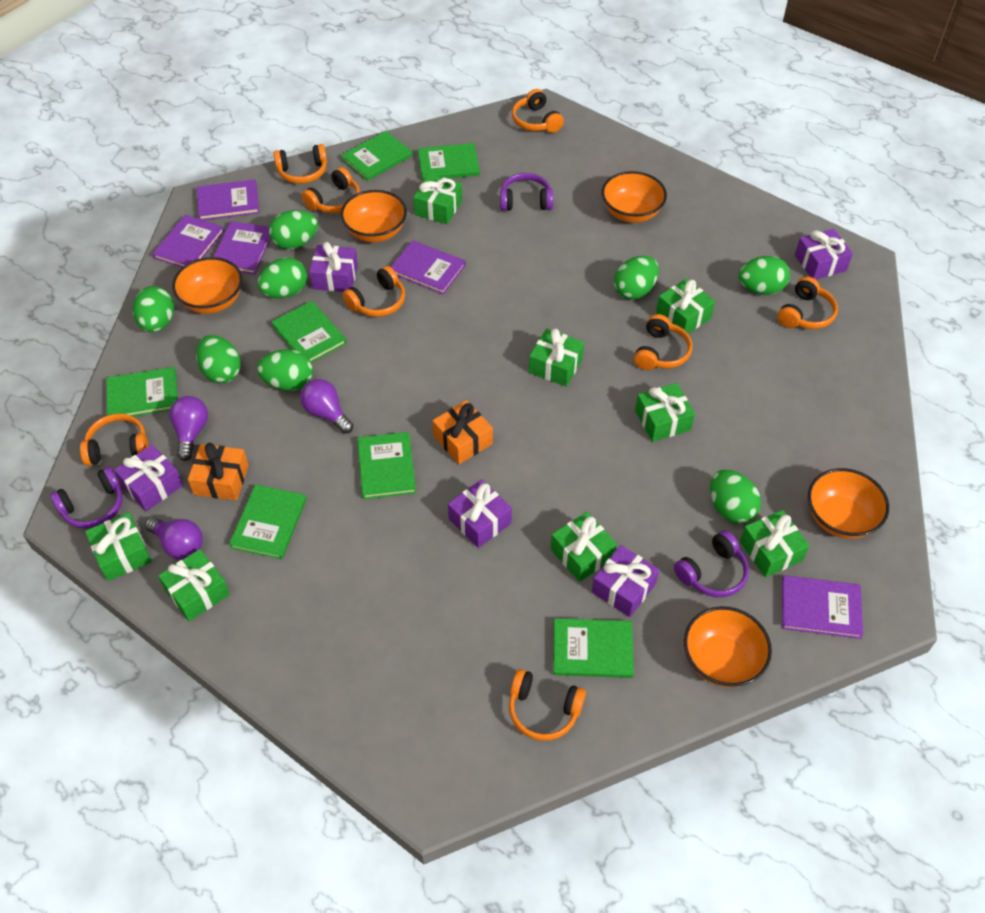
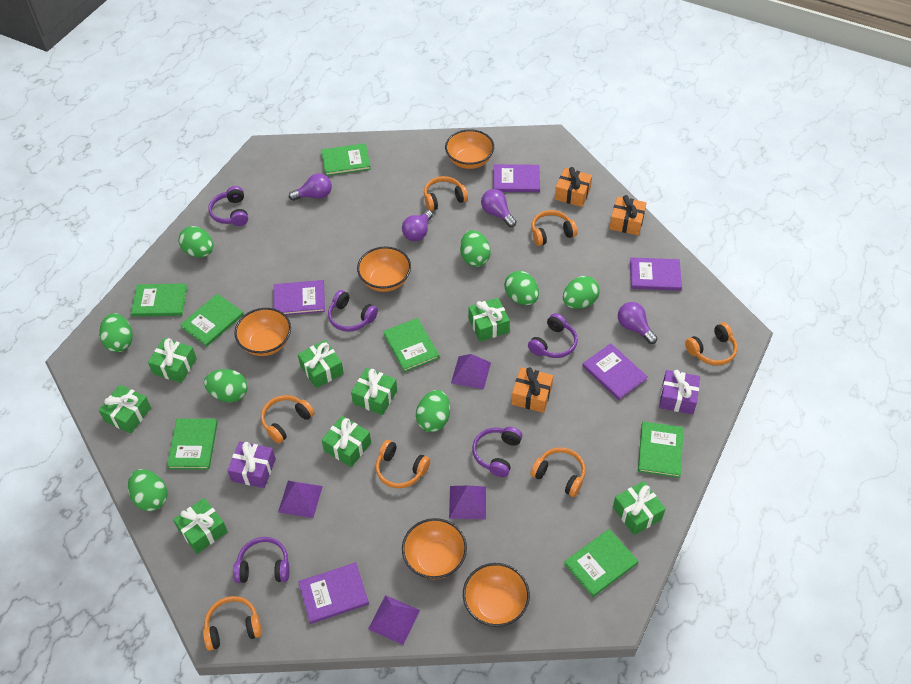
orange gift: [188,443,249,500] [432,400,493,464] = 2 -> [511,367,553,413] [555,167,592,207] [609,195,647,235] = 3
orange headphones: [80,414,149,466] [273,144,327,184] [302,167,360,213] [342,266,405,317] [509,669,586,741] [512,89,564,133] [634,314,693,370] [778,276,838,329] = 8 -> [203,596,262,651] [261,395,314,444] [375,440,430,488] [424,176,468,211] [530,447,586,497] [531,210,577,246] [685,323,737,366] = 7
purple gift: [114,445,183,511] [309,242,358,292] [448,479,512,548] [592,545,659,617] [795,229,853,280] = 5 -> [227,441,276,488] [659,370,700,414] = 2
purple headphones: [50,467,123,529] [500,173,553,211] [674,530,749,597] = 3 -> [208,186,248,226] [233,537,289,583] [328,290,378,332] [472,427,522,477] [528,313,578,358] = 5
purple light bulb: [145,517,203,560] [169,396,208,461] [300,379,353,434] = 3 -> [289,173,332,201] [402,210,433,241] [481,189,517,227] [618,302,657,344] = 4
purple pyramid: none = 0 -> [278,481,323,518] [368,595,420,645] [449,485,486,519] [451,354,491,390] = 4

